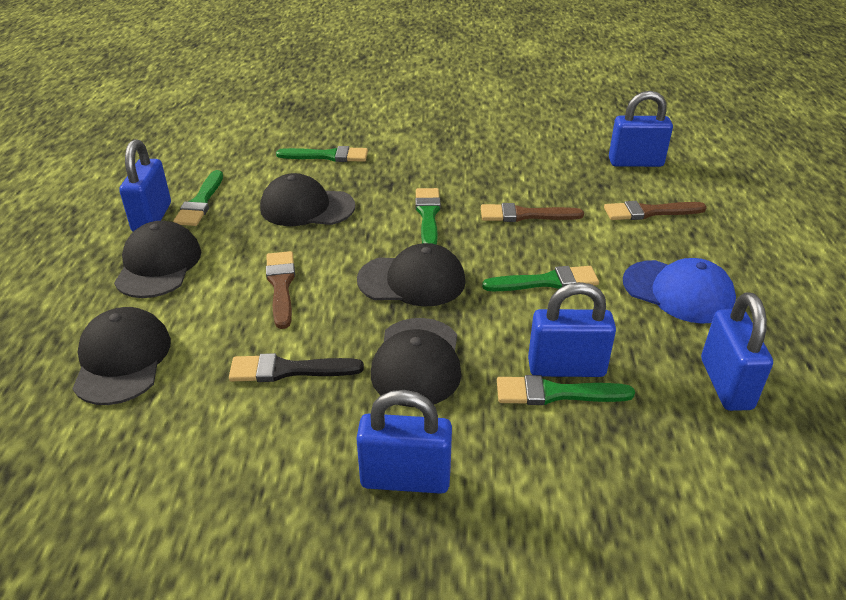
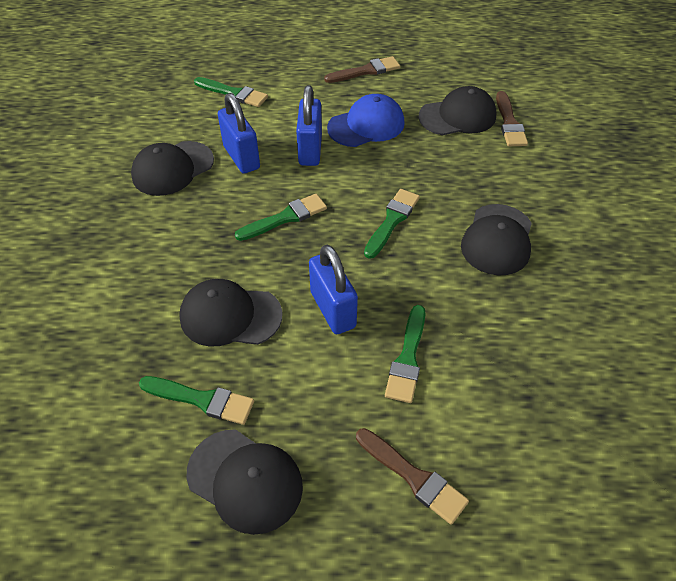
black brush: [229,353,364,382] = 1 -> none = 0
blue padlock: [119,139,171,232] [356,390,452,494] [528,282,616,377] [609,91,673,167] [701,292,773,411] = 5 -> [218,93,260,174] [296,85,322,166] [309,245,358,334] = 3

